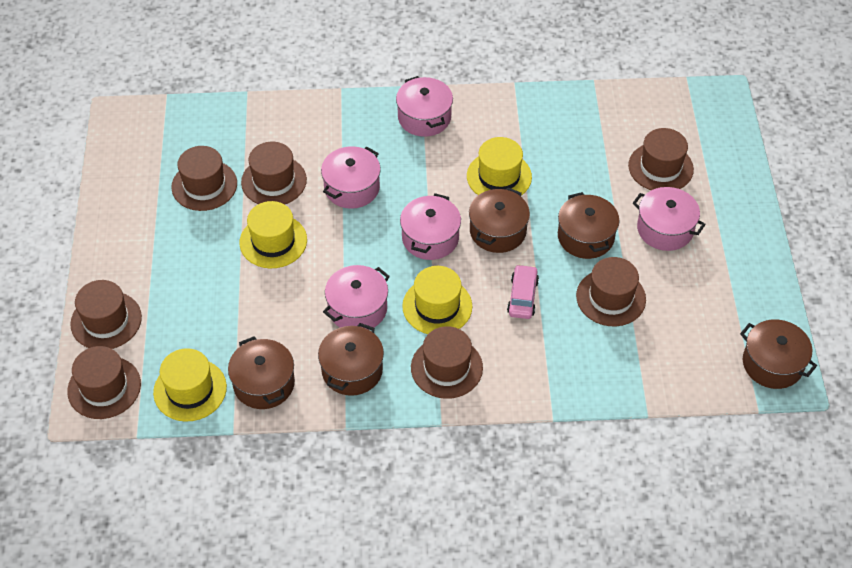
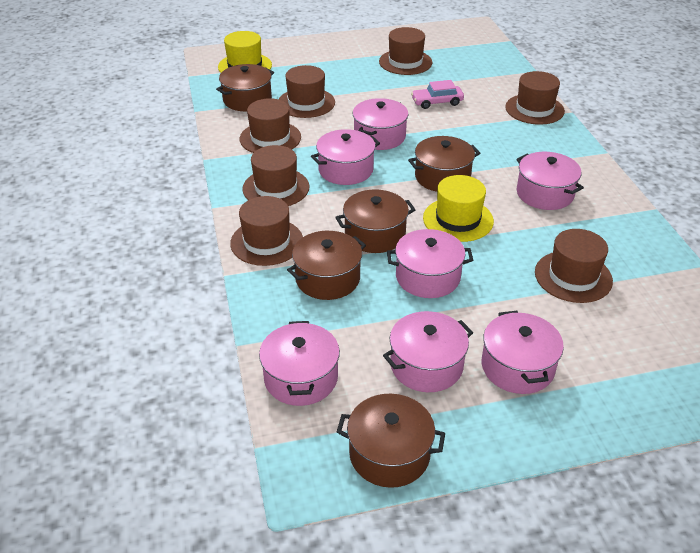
pink pot: [321,146,381,209] [323,265,390,330] [396,76,453,137] [400,193,461,260] [633,187,706,251] = 5 -> [259,321,340,406] [311,129,380,185] [353,98,408,150] [383,311,473,392] [387,229,473,298] [482,311,564,394] [516,152,584,210] = 7
yellow hat: [153,348,227,422] [240,201,307,268] [402,266,472,334] [467,137,532,196] = 4 -> [218,31,272,73] [423,175,494,242] = 2

